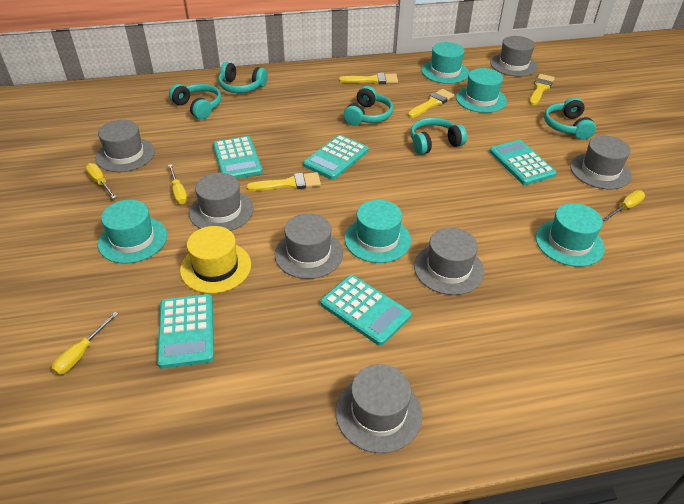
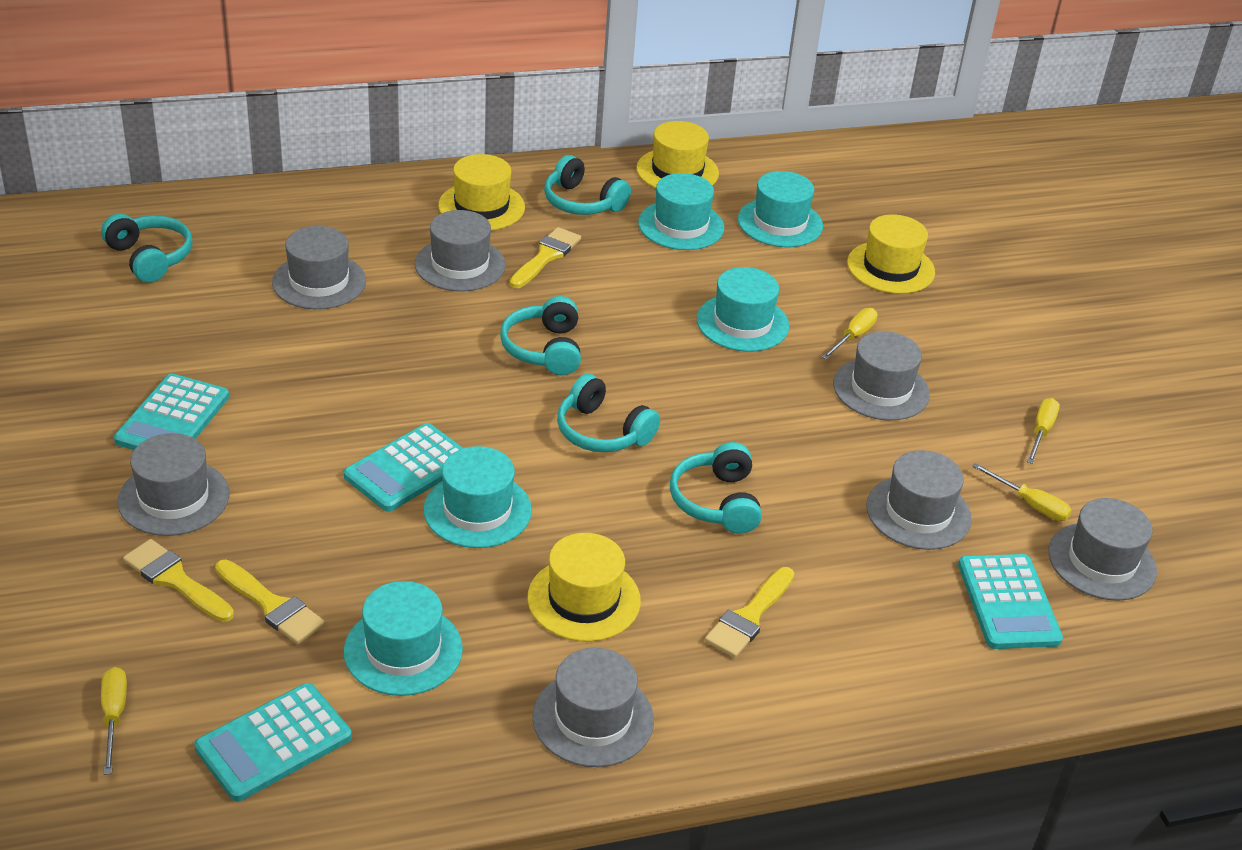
turquoise calculator: [157,294,214,369] [213,136,263,179] [303,135,369,180] [320,275,411,346] [489,140,557,185] = 5 -> [114,374,229,450] [194,683,352,802] [344,423,463,512] [958,554,1063,649] = 4
yellow hat: [180,226,251,294] = 1 -> [438,154,525,230] [527,533,641,642] [636,121,719,188] [847,214,935,294] = 4

